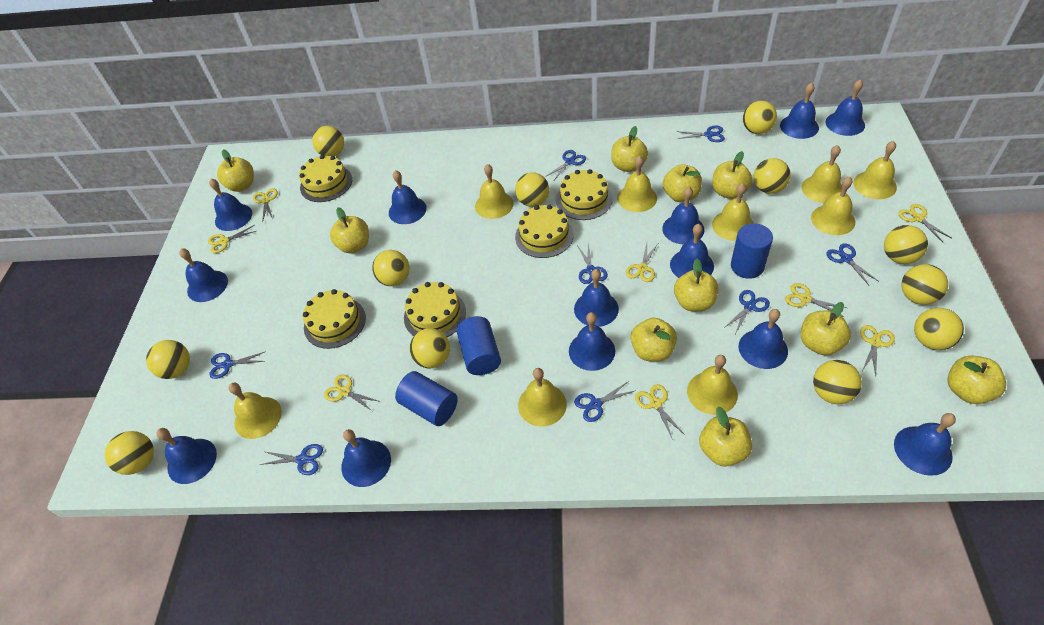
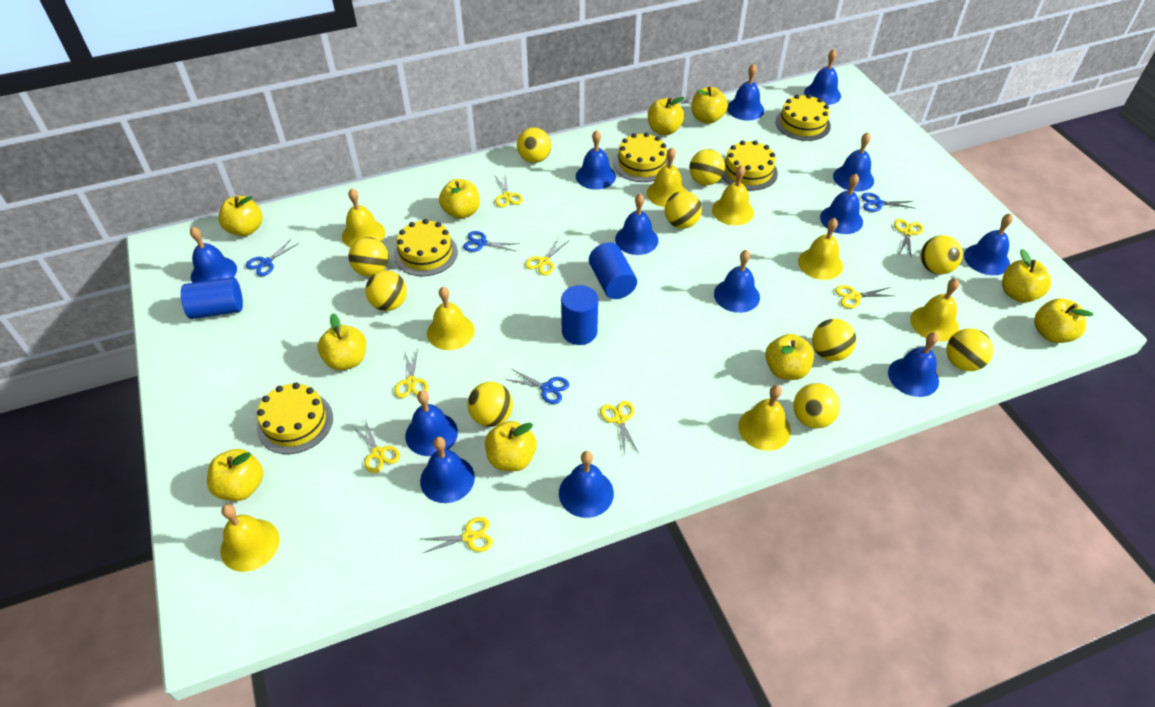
blue scissors: [209,351,266,379] [260,444,323,475] [545,150,586,180] [574,381,634,422] [577,243,608,284] [677,126,725,142] [724,290,770,334] [827,244,878,285] = 8 -> [246,239,299,276] [463,231,520,252] [506,369,569,404] [861,193,916,212] = 4
yellow ball: [105,431,154,475] [146,340,190,379] [312,126,344,156] [372,250,409,286] [410,328,450,368] [515,172,549,207] [743,101,777,134] [753,158,791,194] [813,360,862,404] [884,225,928,264] [901,264,948,305] [914,308,964,350] = 12 -> [349,237,389,276] [365,271,407,311] [467,382,513,427] [517,127,551,163] [665,191,702,229] [689,149,725,185] [793,383,840,428] [812,319,856,361] [920,235,963,274] [946,328,994,371] = 10
yellow bell: [229,383,282,439] [475,164,514,219] [518,368,567,427] [617,156,657,212] [687,355,738,415] [712,183,754,241] [801,145,842,203] [811,176,855,235] [853,141,897,199] = 9 -> [220,504,279,572] [342,188,385,248] [427,287,475,350] [647,148,687,207] [712,165,754,226] [738,385,791,451] [798,218,843,280] [910,278,959,342] = 8

